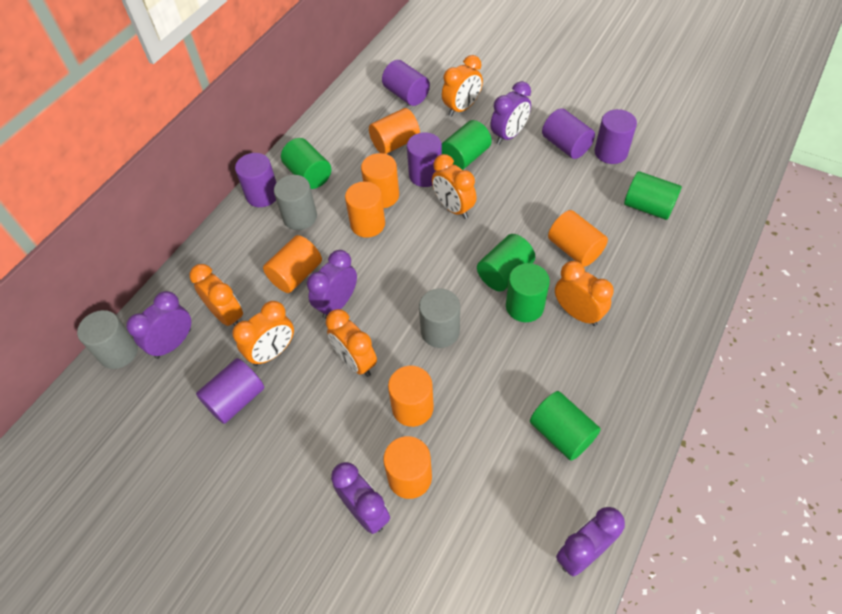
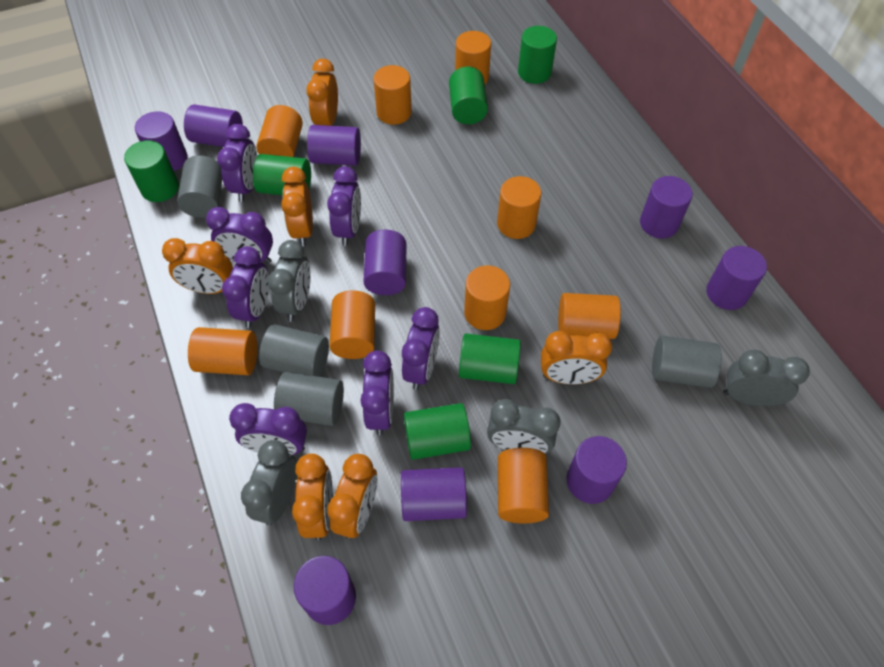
grey clock: none = 0 -> [241,440,296,525] [268,240,311,322] [487,399,561,454] [723,350,810,406] = 4
grey cylinder: [77,310,138,369] [274,175,317,230] [419,289,460,348] = 3 -> [177,155,222,218] [259,324,329,377] [274,372,344,426] [652,335,722,388] = 4
orange cylinder: [263,235,322,293] [345,182,385,238] [361,153,399,208] [369,108,420,154] [383,436,432,499] [388,366,434,427] [548,210,608,267] = 7 -> [188,327,258,375] [256,105,303,157] [329,290,375,359] [373,65,412,125] [455,31,491,84] [464,265,510,330] [497,176,541,239] [498,448,549,523] [558,293,621,339] = 9
purple clock: [126,291,191,359] [307,250,357,319] [331,462,390,534] [490,81,531,145] [556,507,625,576] = 5 -> [206,207,273,264] [217,124,257,202] [222,246,269,328] [229,403,307,455] [327,166,361,246] [361,350,394,435] [402,307,440,390] = 7
purple cylinder: [196,358,265,424] [235,153,277,207] [382,60,430,106] [407,132,442,187] [542,108,595,159] [595,109,637,164] = 6 -> [135,111,187,171] [184,104,243,147] [294,556,356,625] [307,125,361,166] [363,230,407,295] [401,467,467,521] [566,436,627,504] [640,176,693,239] [706,246,767,310] = 9

